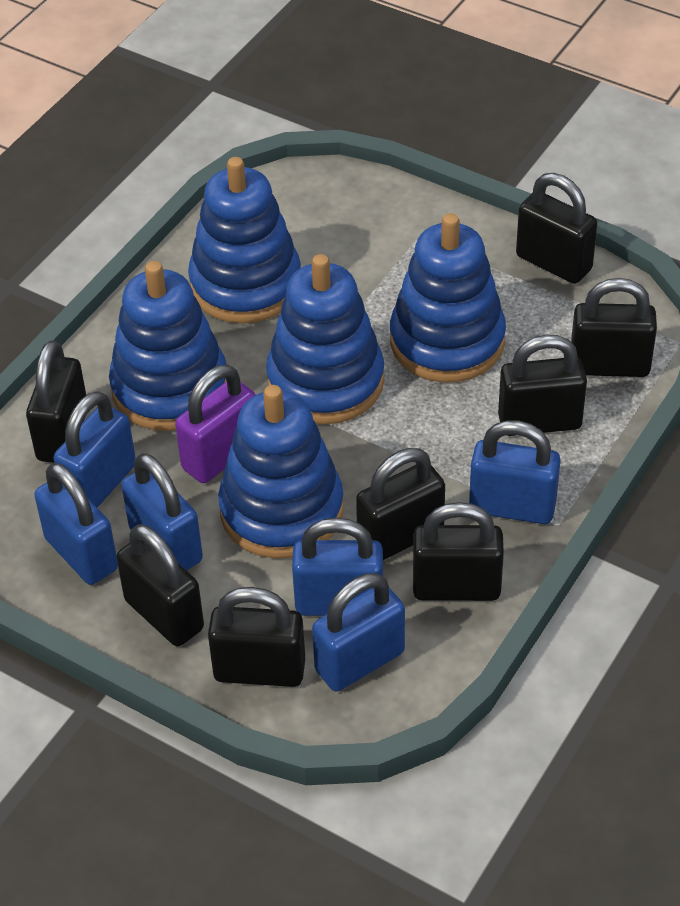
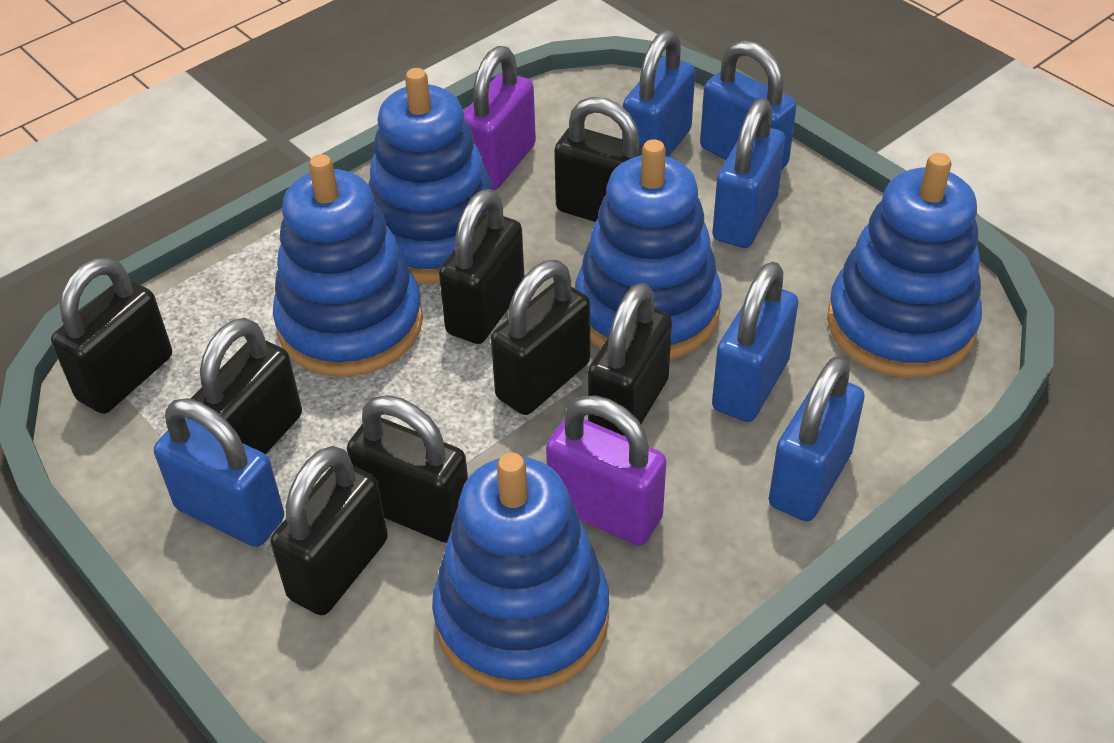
purple padlock: [175,365,255,483] = 1 -> [464,46,536,190] [546,395,666,546] = 2

